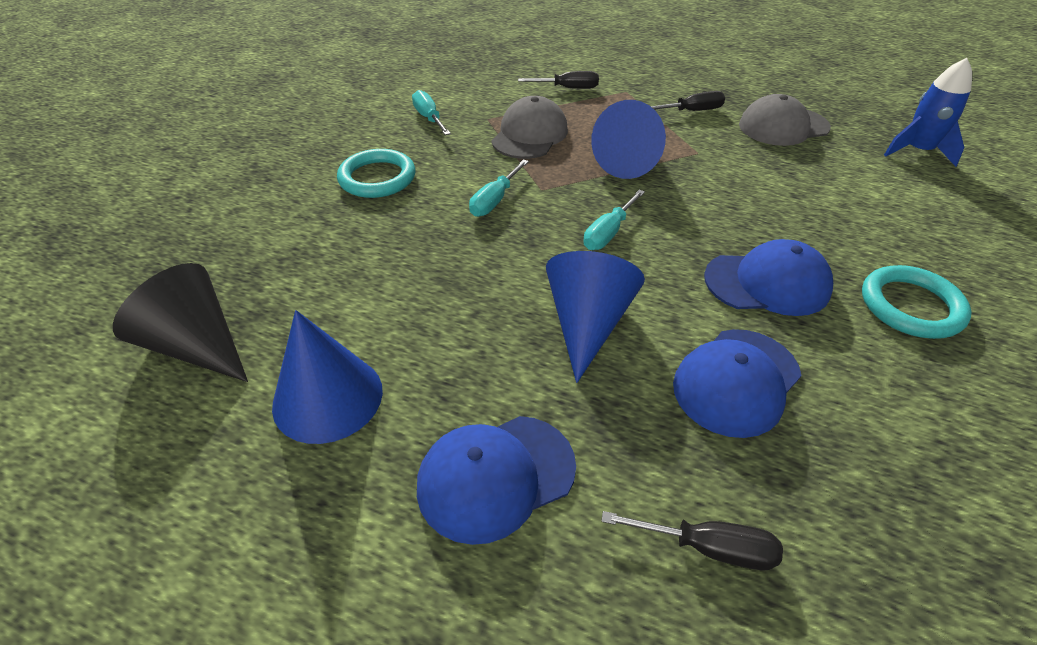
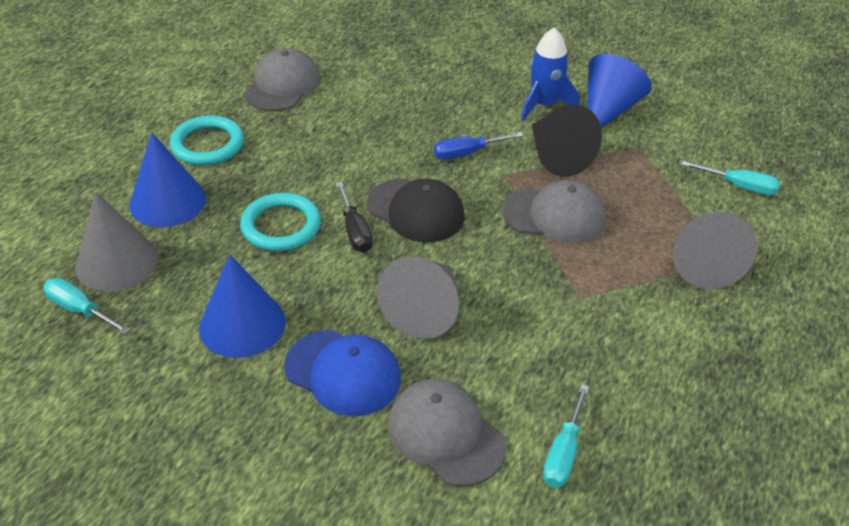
black cap: none = 0 -> [367,179,465,242] = 1
black screwdriver: [518,71,599,89] [601,511,783,570] [651,91,725,111] = 3 -> [336,182,372,253] = 1
blue cap: [417,416,576,545] [673,329,802,438] [704,239,833,316] = 3 -> [284,330,401,416] = 1
blue screwdriver: none = 0 -> [434,132,524,160] = 1
grey cap: [491,96,568,159] [739,94,831,146] = 2 -> [244,48,320,111] [388,379,507,487] [502,180,606,243] = 3
grey cone: none = 0 -> [75,192,158,291] [377,257,459,339] [673,212,757,289] = 3

